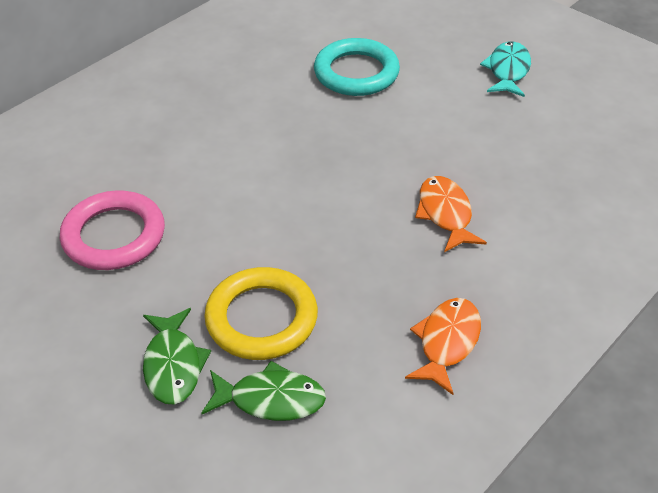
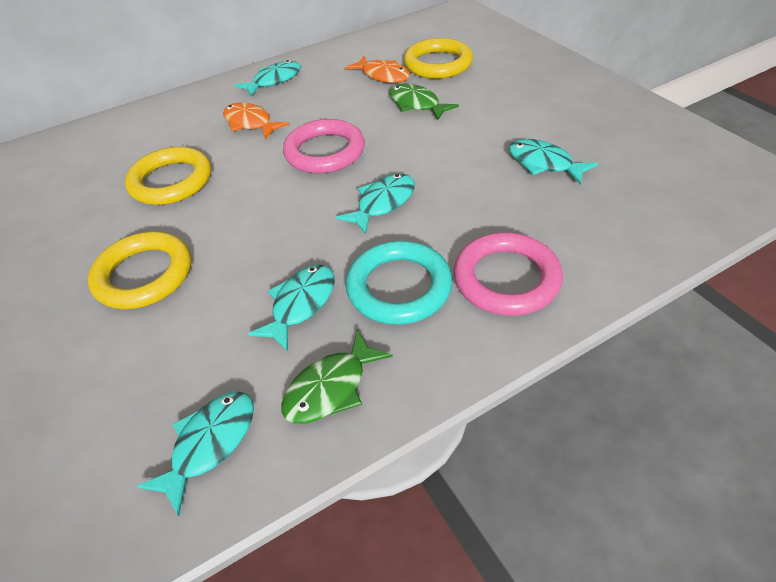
pink ring: [60,191,165,270] = 1 -> [283,119,365,173] [454,232,563,316] = 2
turquoise fish: [480,41,531,97] = 1 -> [137,391,254,516] [235,60,301,96] [248,264,334,352] [336,174,415,234] [508,139,598,185] = 5
yellow ring: [204,267,318,360] = 1 -> [88,232,191,309] [125,147,211,205] [404,38,473,79] = 3

